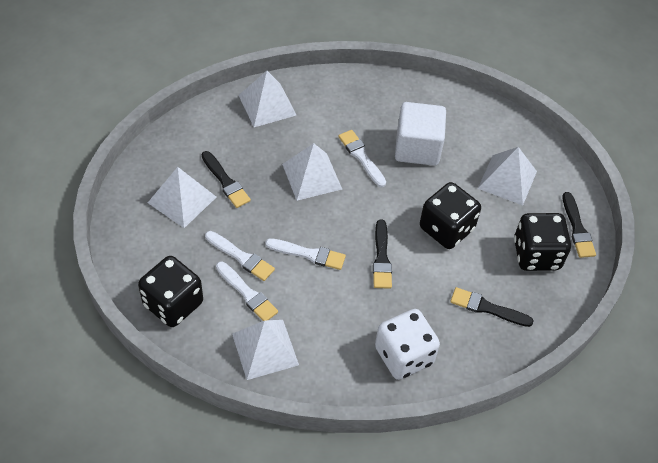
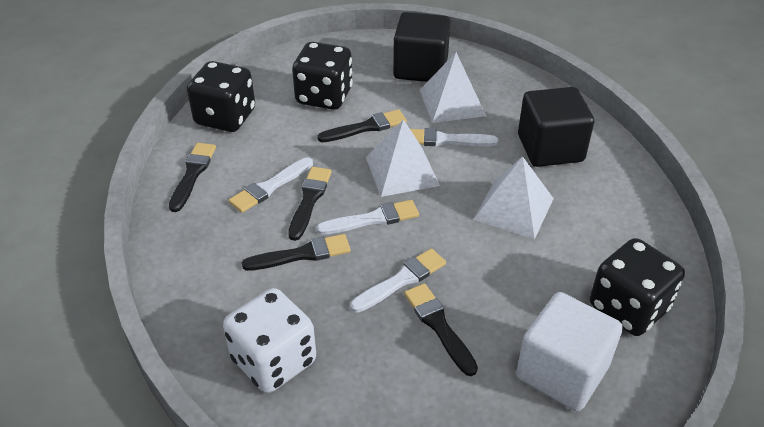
black brush: [202,151,251,208] [373,219,392,289] [450,287,533,327] [563,192,596,258] = 4 -> [169,143,216,212] [242,234,351,271] [288,167,332,241] [317,109,407,142] [404,283,478,376] = 5
black cube: none = 0 -> [393,12,450,82] [518,87,594,167] = 2
white pyramid: [148,167,216,228] [232,320,299,380] [239,71,297,127] [282,143,342,201] [478,147,537,205] = 5 -> [366,119,440,197] [420,52,486,123] [473,156,554,239] = 3

